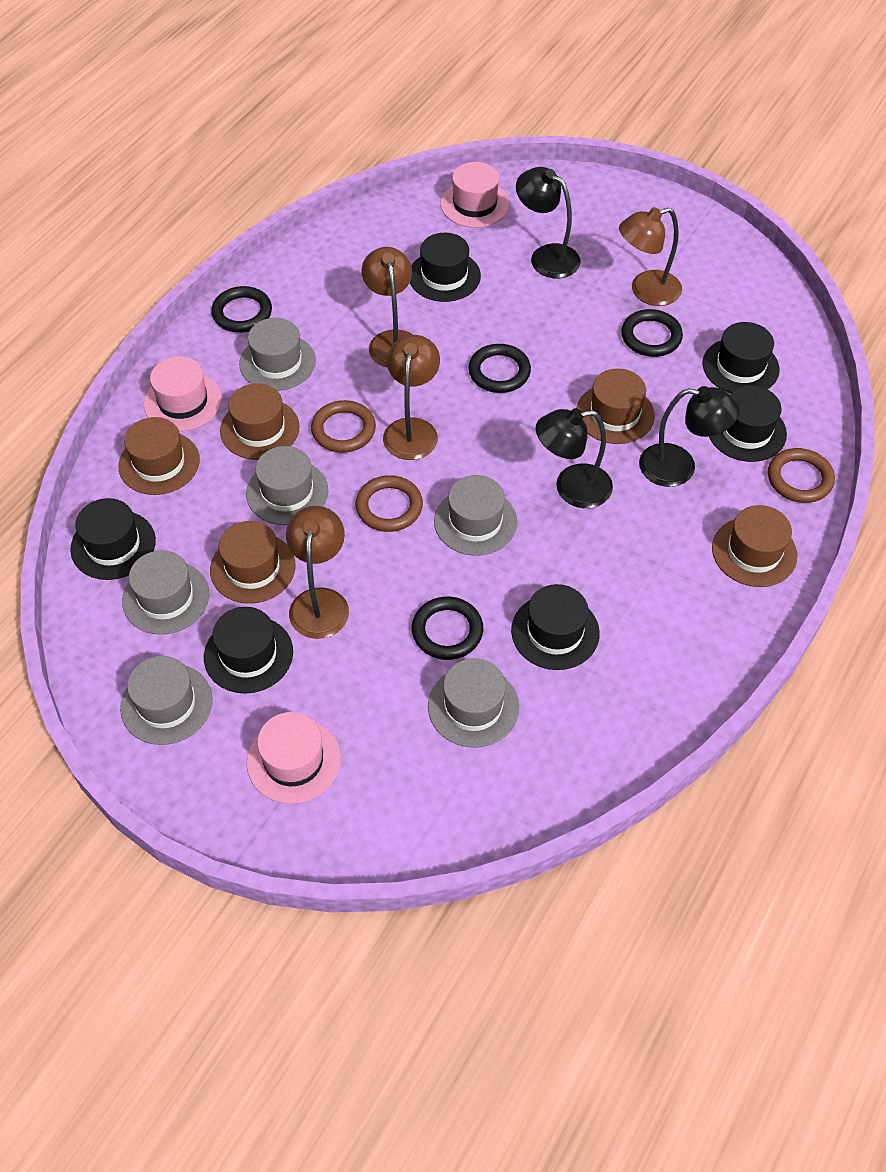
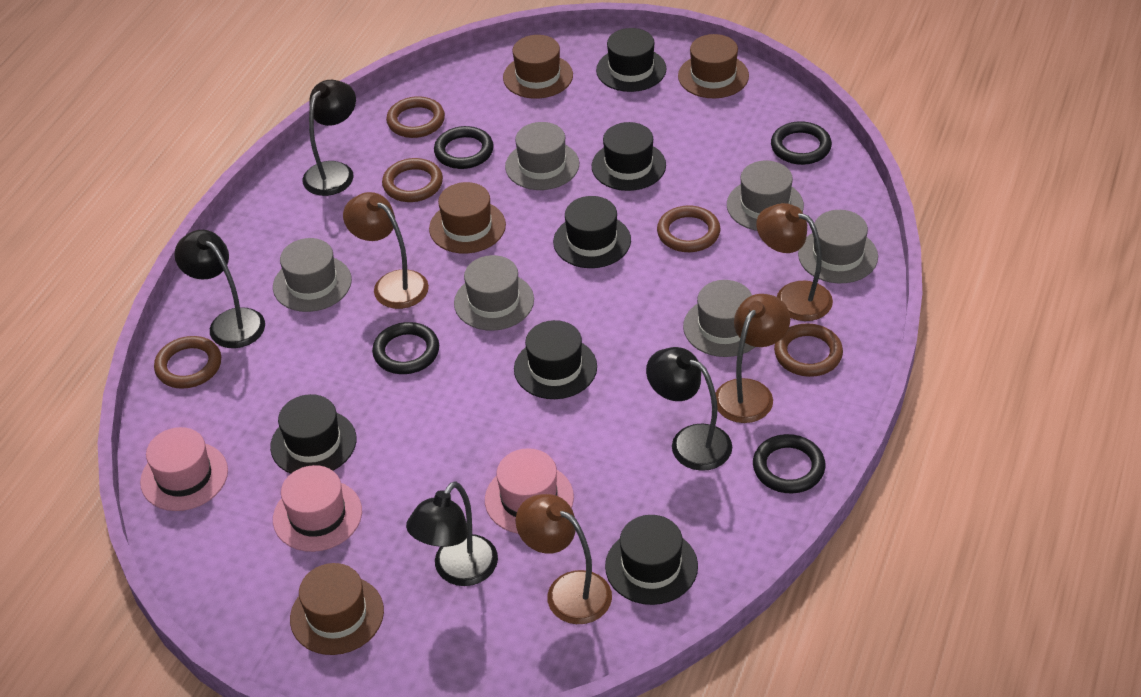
black lamp: [516,167,581,278] [536,408,613,508] [639,386,740,487] = 3 -> [174,230,265,348] [302,80,356,196] [406,481,498,586] [646,347,732,471] = 4
brown hat: [118,417,200,495] [210,521,296,604] [220,384,300,460] [576,369,655,444] [712,505,797,587] = 5 -> [290,563,384,655] [429,182,506,253] [503,35,573,99] [678,34,749,98] = 4
brown ring: [311,400,376,453] [355,475,423,532] [768,448,835,503] = 3 -> [154,336,221,389] [382,158,443,202] [386,96,445,138] [657,205,720,252] [774,323,843,377] = 5

